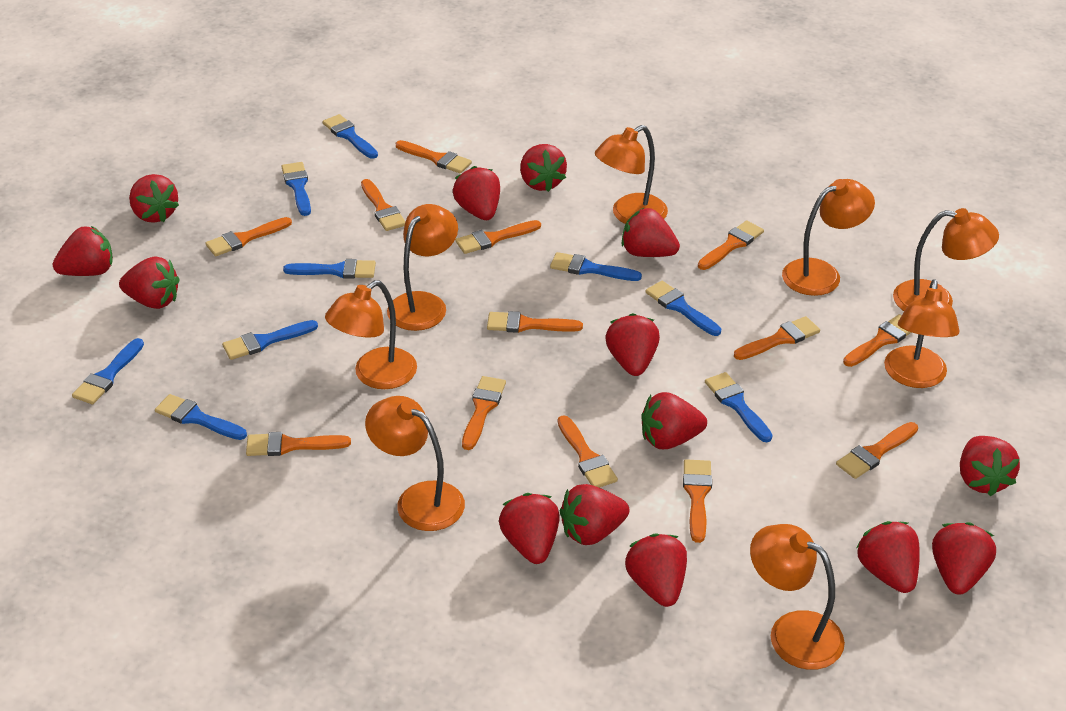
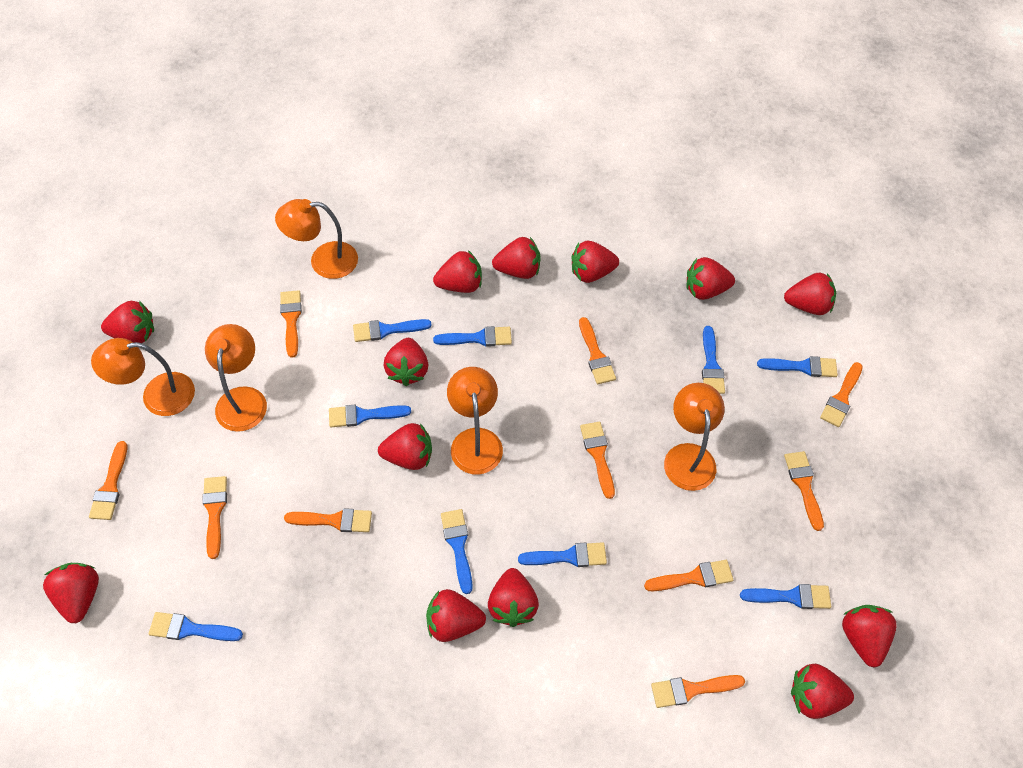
orange brush: [205,217,292,256] [246,432,351,456] [361,179,405,231] [396,140,472,174] [455,220,541,254] [462,376,506,450] [487,311,583,333] [558,415,618,488] [683,459,712,543] [698,220,764,270] [734,316,820,360] [836,422,918,479] [843,314,912,367] = 13 -> [89,441,127,520] [202,476,227,559] [280,290,302,358] [284,508,372,532] [579,317,616,384] [580,422,615,499] [644,560,733,591] [651,675,745,708] [784,451,824,531] [820,362,863,427] = 10
orange lamp: [325,280,417,389] [365,396,465,531] [387,204,458,331] [595,125,668,224] [750,524,845,670] [782,179,875,296] [884,279,960,388] [893,208,999,311] = 8 -> [91,338,195,416] [205,324,267,432] [275,199,358,279] [447,367,503,474] [664,383,725,491] = 5
red strawberry: [53,226,113,276] [119,257,180,309] [129,174,179,223] [453,166,500,220] [499,493,560,564] [520,144,567,192] [560,484,629,545] [605,313,660,376] [622,208,680,257] [625,533,687,607] [641,392,707,449] [856,521,920,593] [932,522,996,595] [960,436,1020,496] = 14 -> [43,563,99,623] [101,300,154,343] [378,423,432,470] [383,338,428,386] [426,589,486,642] [433,250,482,293] [488,568,539,627] [492,237,541,279] [572,241,619,283] [686,257,735,300] [784,273,836,315] [791,664,854,719] [842,605,897,668] = 13

